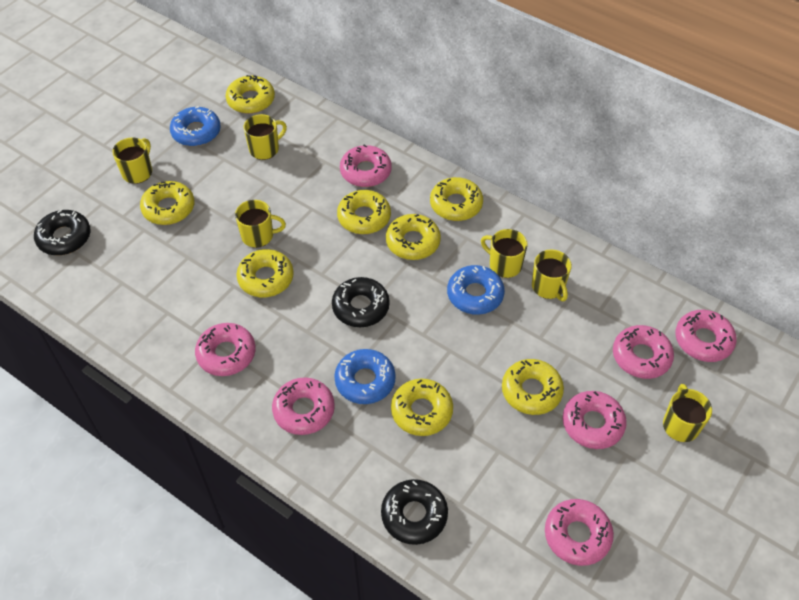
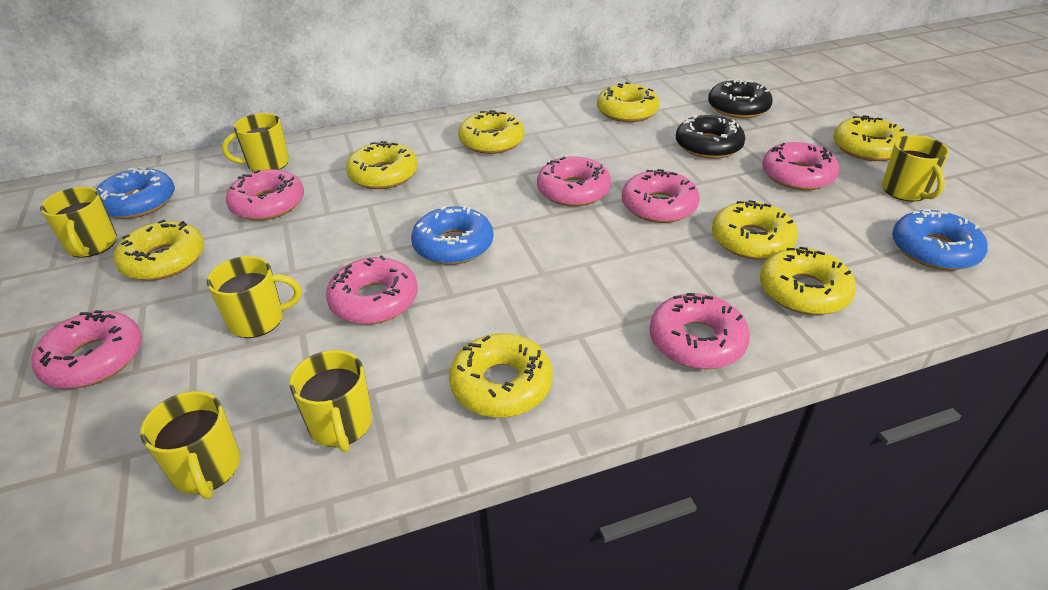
black donut: [34,210,91,255] [332,277,390,327] [381,479,448,545] = 3 -> [676,115,745,159] [708,79,773,118] = 2

